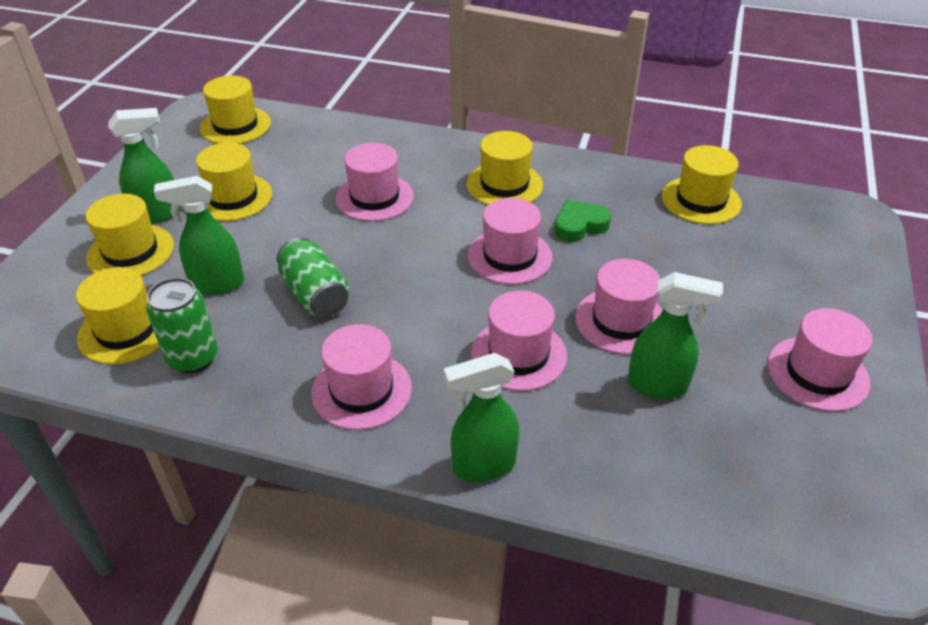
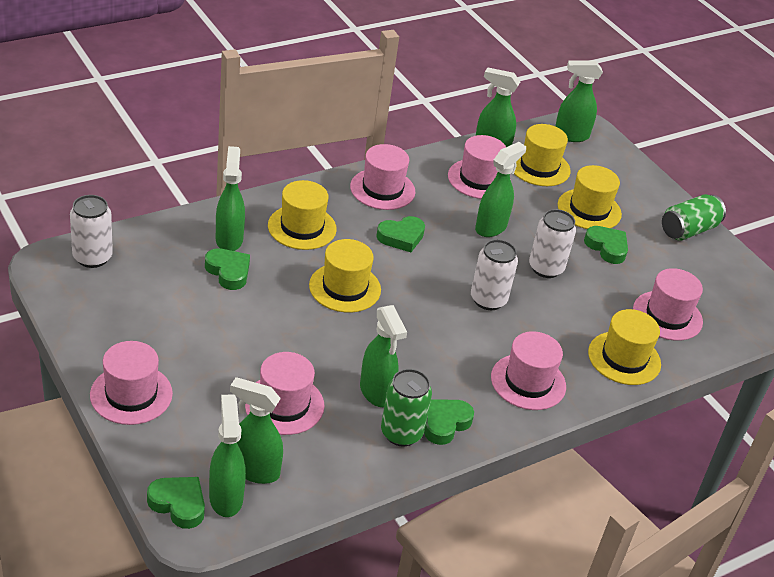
green heart: [554,200,611,242] = 1 -> [147,477,205,529] [205,248,250,290] [376,216,425,252] [424,399,474,445] [584,226,628,264] = 5
green spray bottle: [108,108,181,223] [154,176,244,295] [444,353,519,482] [627,272,723,399] = 4 -> [209,394,246,517] [216,146,245,251] [230,377,283,484] [360,305,407,407] [475,142,526,237] [476,68,520,147] [555,60,603,142] = 7
white can: none = 0 -> [70,195,113,268] [471,239,518,310] [529,209,576,278] = 3
yellow hat: [76,267,160,364] [86,193,174,276] [196,143,272,221] [200,76,271,144] [467,131,543,205] [662,145,742,224] = 6 -> [268,180,337,250] [309,239,381,313] [514,124,570,186] [558,165,622,229] [588,309,661,385] = 5

